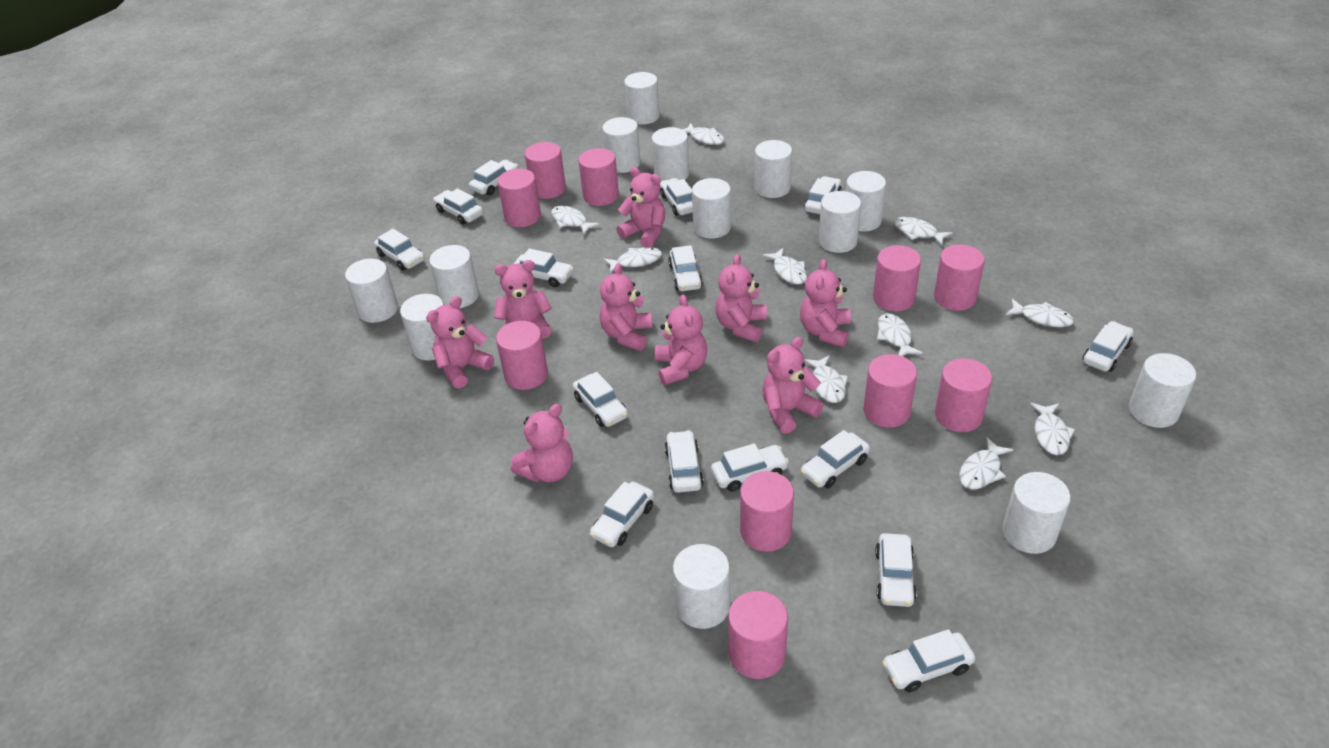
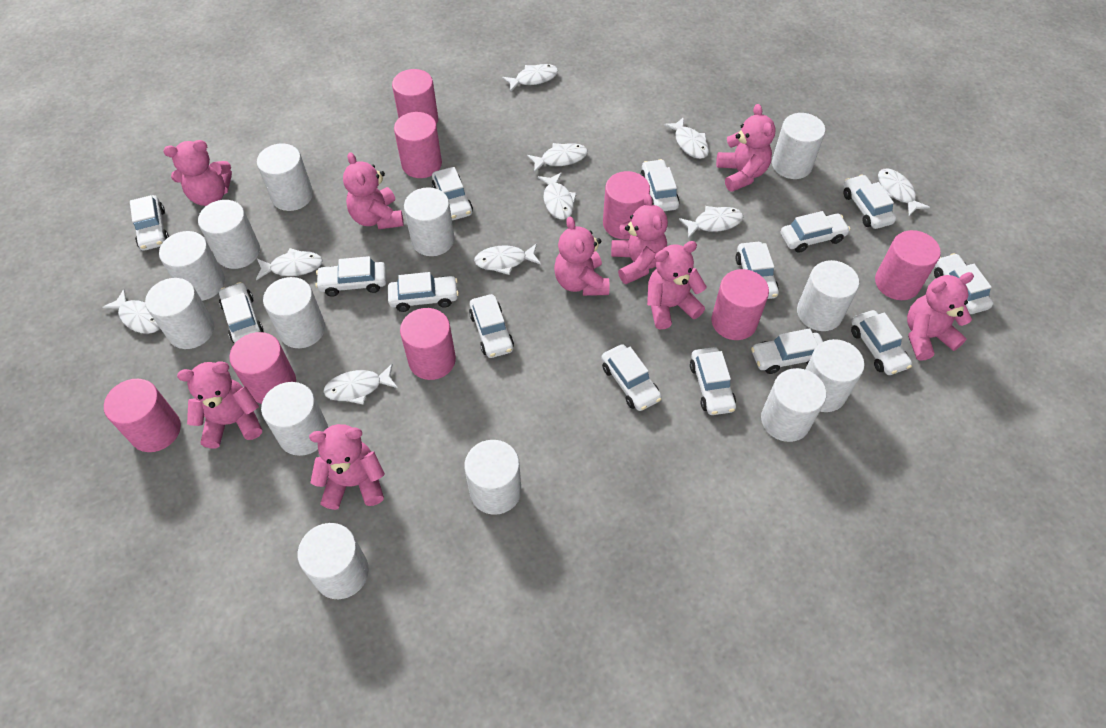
pink cylinder: [496,321,548,390] [498,169,541,227] [525,142,566,199] [579,148,619,206] [728,591,788,679] [740,471,794,552] [863,354,917,428] [873,245,921,311] [934,244,985,311] [935,358,992,432] = 10 -> [104,379,181,452] [229,332,296,404] [392,69,438,125] [394,112,442,178] [400,308,456,380] [603,171,650,240] [711,269,769,340] [875,230,941,300] = 8

